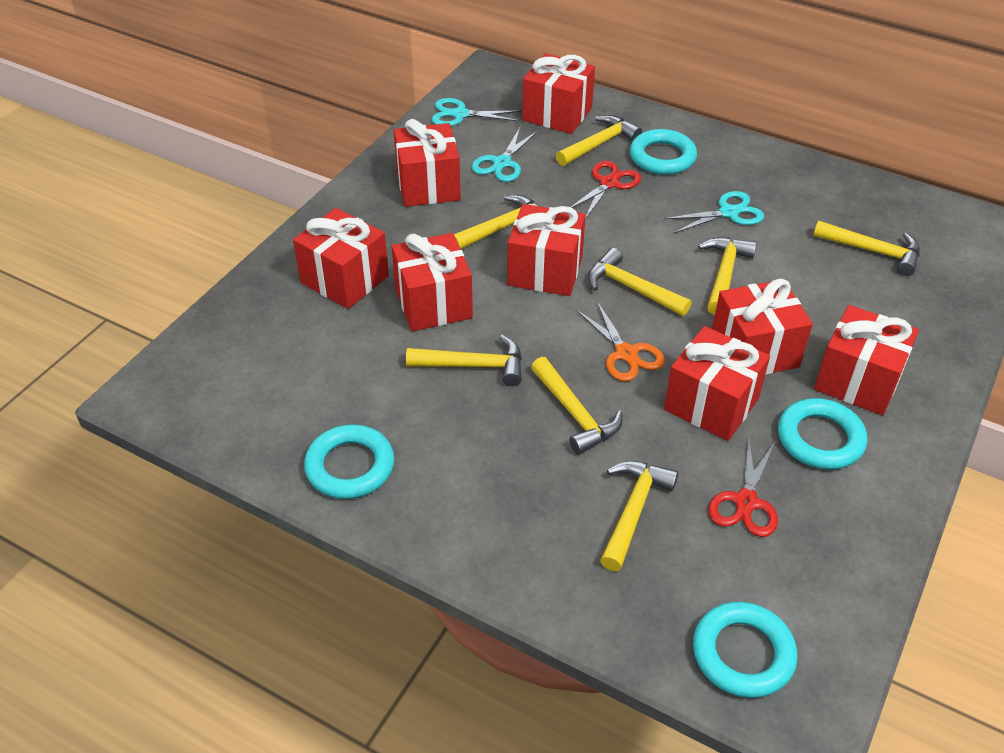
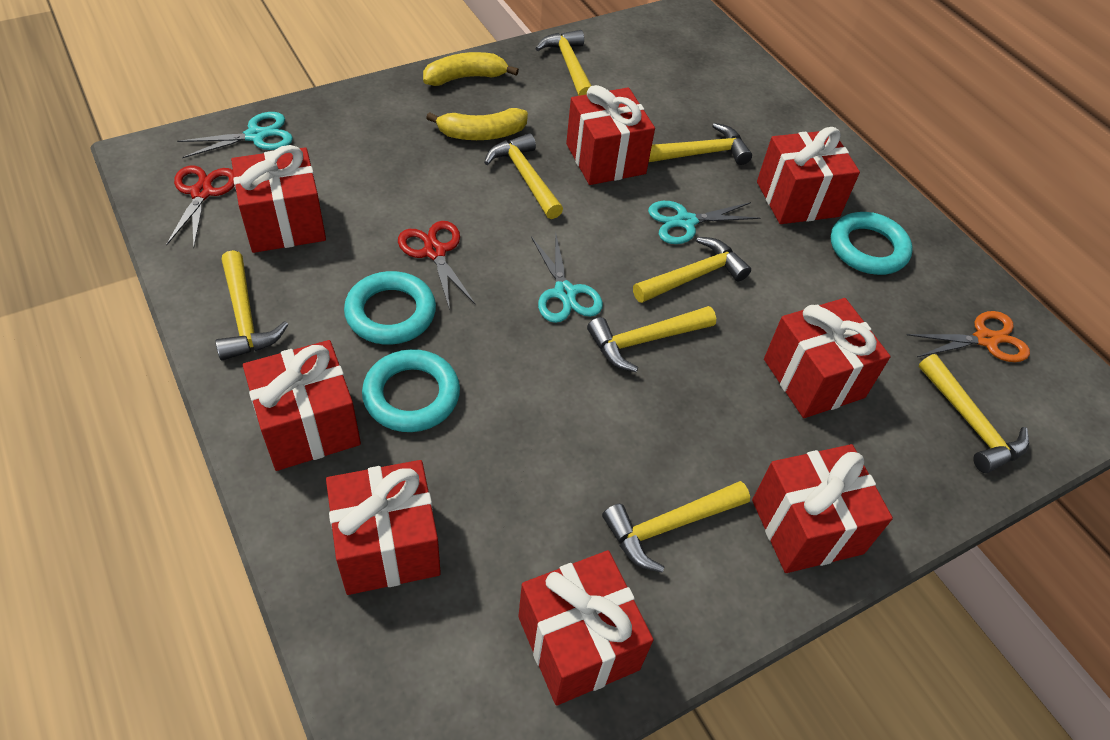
turquoise ring: [304,424,394,499] [630,129,697,175] [693,602,797,698] [778,398,867,469] = 4 -> [344,271,436,345] [362,349,460,432] [831,212,913,275] = 3
yellow banana: none = 0 -> [423,52,519,86] [426,108,528,140] = 2

